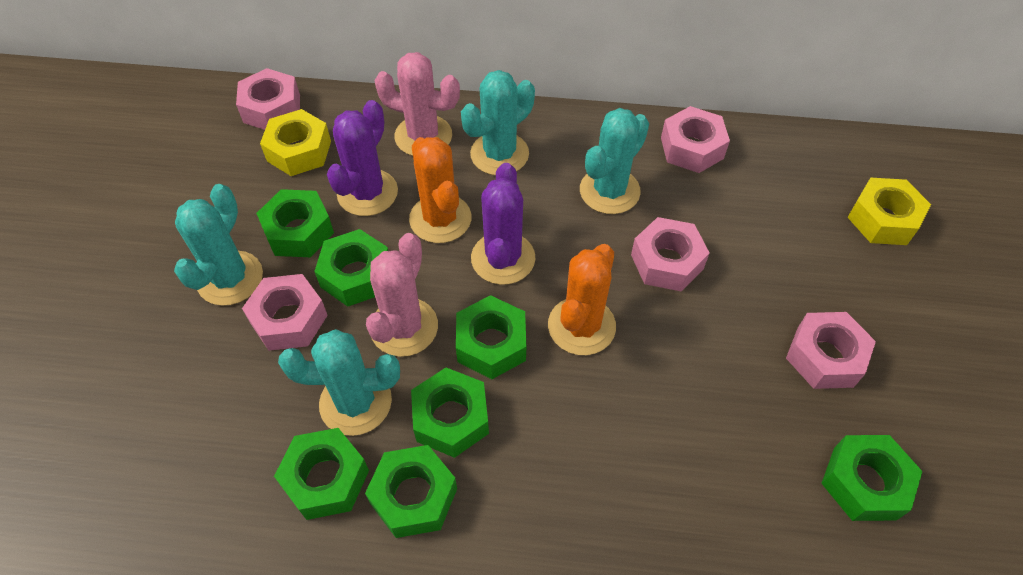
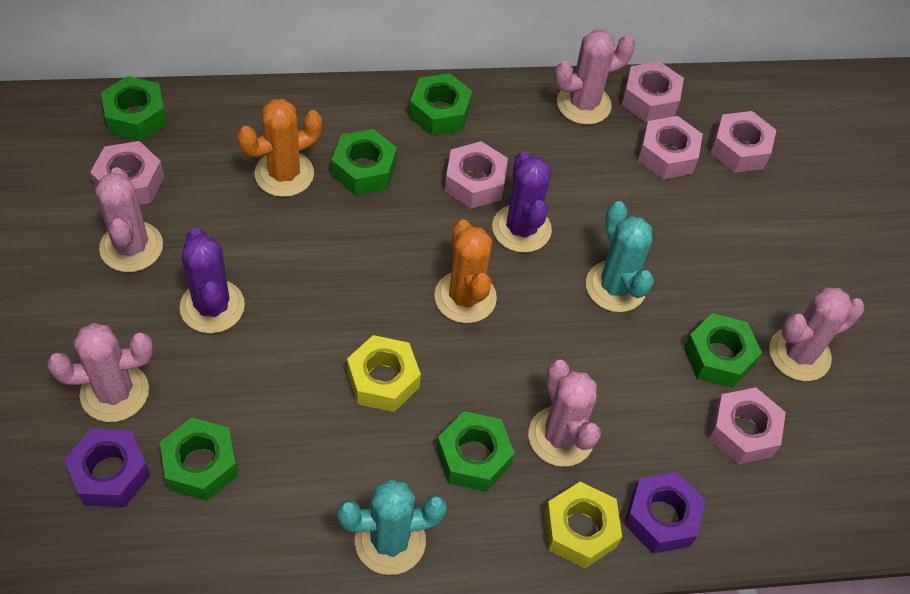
green nut: [256,189,334,257] [274,428,369,520] [314,229,388,307] [365,445,457,538] [411,367,489,458] [456,295,526,379] [821,435,923,521] = 7 -> [101,76,167,141] [160,418,238,501] [332,129,397,195] [409,73,472,136] [436,411,515,492] [684,313,762,388] = 6
pink cactus: [366,233,438,357] [375,52,460,156] = 2 -> [47,323,153,422] [95,167,163,272] [528,359,601,467] [554,29,635,125] [769,288,864,381] = 5
pink nut: [236,68,300,130] [242,274,328,351] [631,217,710,292] [661,106,730,173] [786,312,876,389] = 5 -> [90,141,164,205] [445,141,508,209] [622,61,684,122] [638,116,703,179] [709,387,786,465] [710,111,776,173] = 6
purple nut: none = 0 -> [64,429,151,507] [624,472,706,554] = 2
turquoise cactus: [174,184,263,306] [278,329,400,436] [461,70,535,175] [580,108,649,214] = 4 -> [337,479,447,575] [586,201,654,312] = 2

